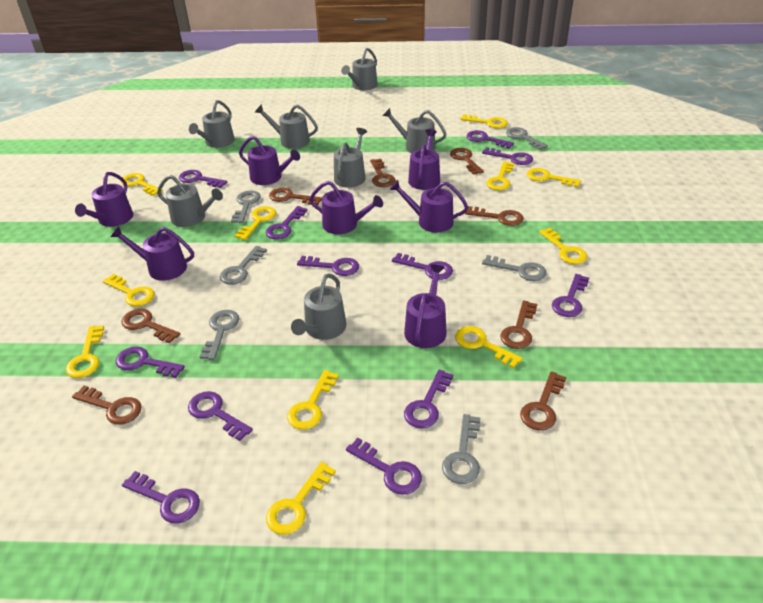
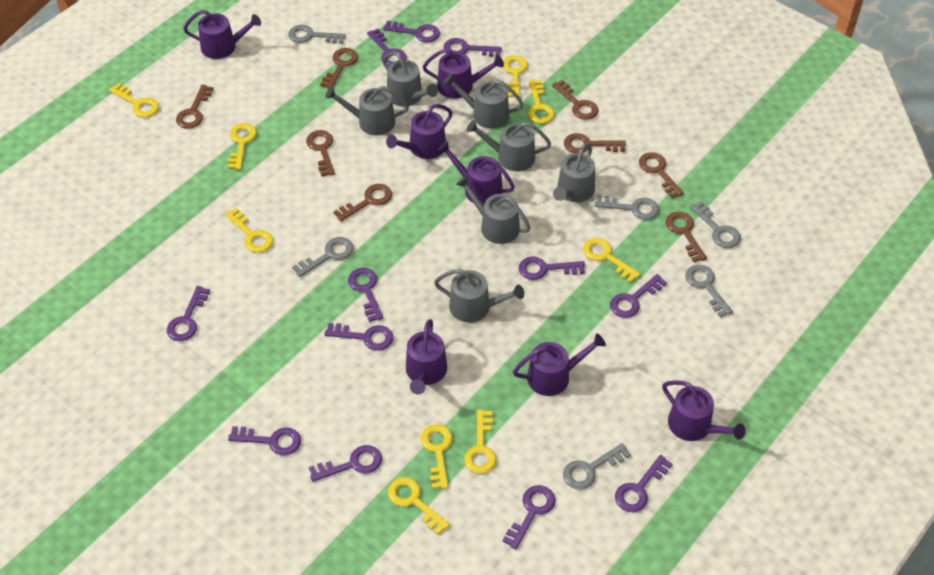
yellow key: [66,326,104,378] [102,274,155,306] [121,173,163,196] [235,206,276,240] [266,462,336,535] [287,370,339,430] [455,326,523,368] [460,114,508,128] [486,162,514,190] [527,168,581,188] [539,228,587,264] = 11 -> [109,83,159,118] [225,208,273,253] [228,123,257,170] [388,477,450,535] [421,424,453,489] [464,410,496,474] [503,55,528,97] [528,80,555,124] [583,238,640,283] = 9

